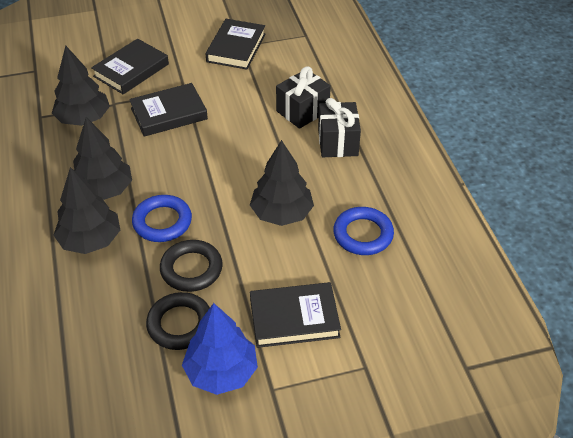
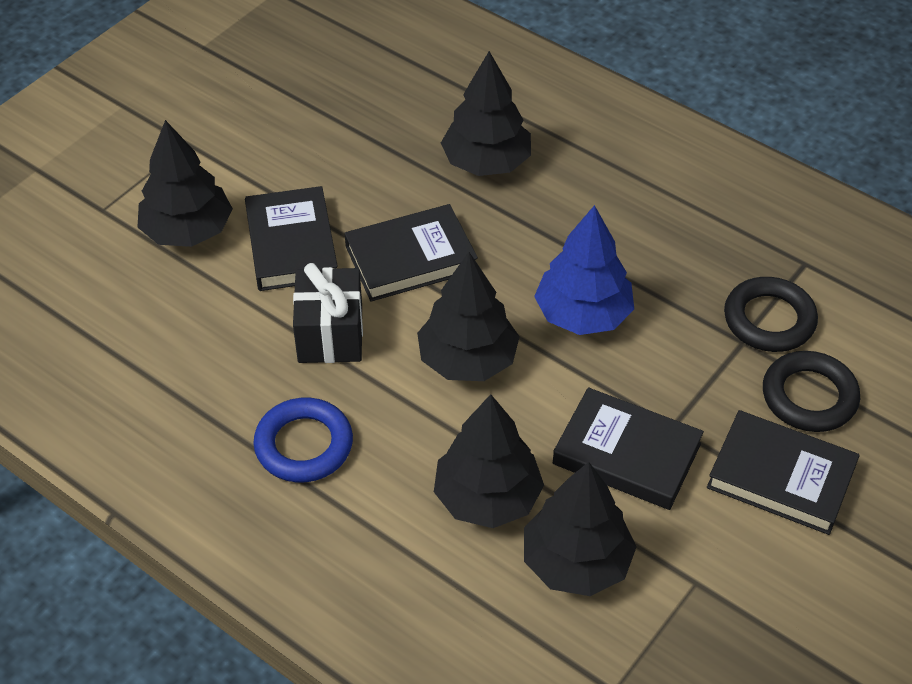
black gift: [276,66,331,129] [318,98,361,157] = 2 -> [293,263,363,363] = 1
black tree: [52,46,110,126] [54,167,120,254] [73,117,132,200] [250,140,314,226] = 4 -> [138,120,233,247] [417,252,520,381] [434,394,544,528] [441,51,531,176] [524,462,636,596] = 5
blue ring: [132,195,192,242] [333,207,394,255] = 2 -> [253,398,353,482] = 1

